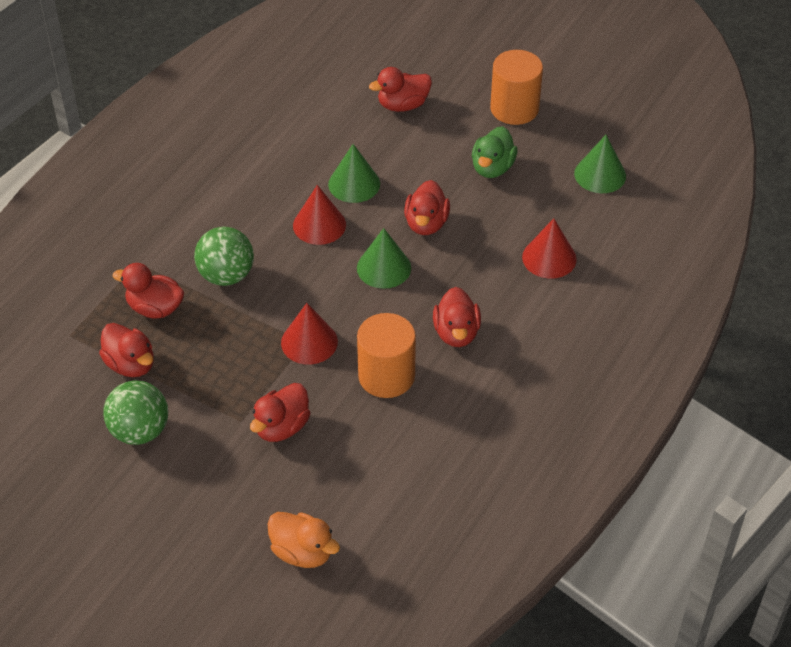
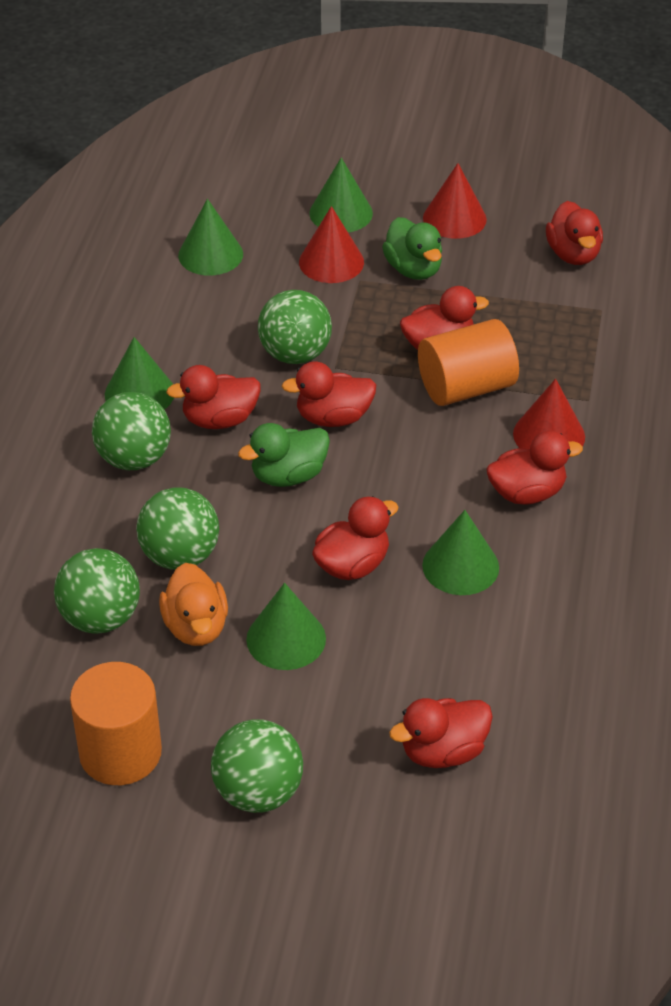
green ball: [103,380,168,445] [194,227,254,286] = 2 -> [54,548,140,634] [92,392,171,470] [136,487,219,570] [211,719,303,813] [258,290,332,364] = 5
green cone: [328,144,380,203] [357,228,411,289] [574,135,626,193] = 3 -> [105,337,174,410] [178,199,243,276] [246,583,326,670] [309,158,373,232] [422,510,499,595] = 5
green duck: [472,126,518,178] = 1 -> [238,423,330,487] [382,217,442,280] = 2
red duck: [99,323,154,377] [112,263,184,319] [250,383,311,442] [369,67,432,112] [404,180,450,235] [433,287,481,347] = 6 -> [166,365,261,429] [282,361,376,427] [312,496,398,580] [389,698,493,768] [400,286,489,350] [486,431,583,505] [546,201,603,265] = 7

